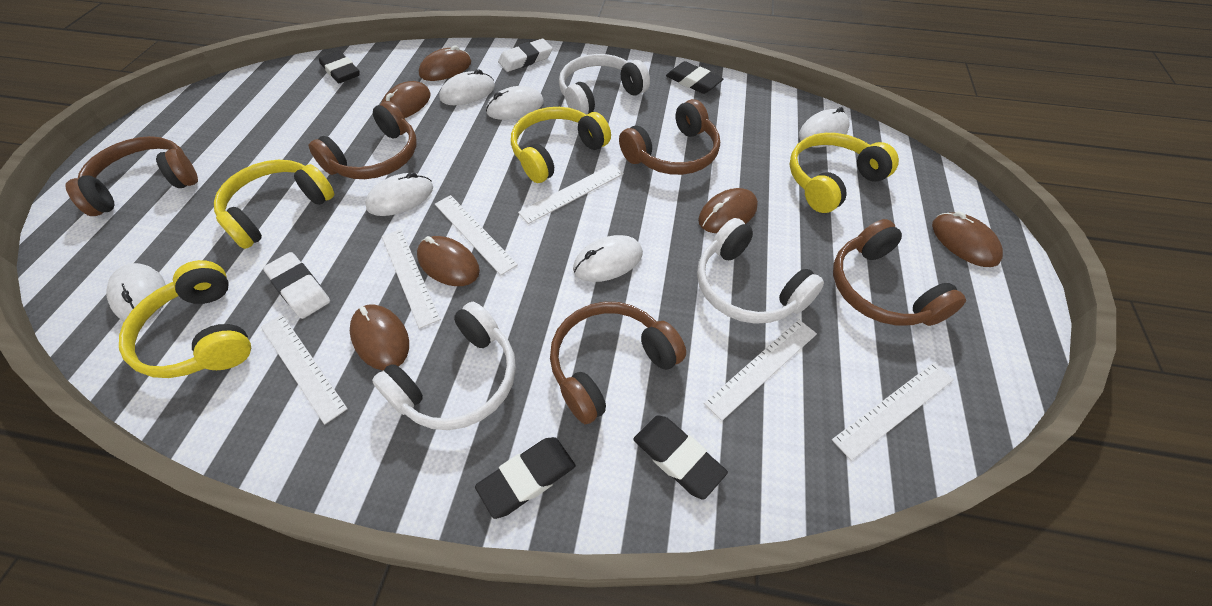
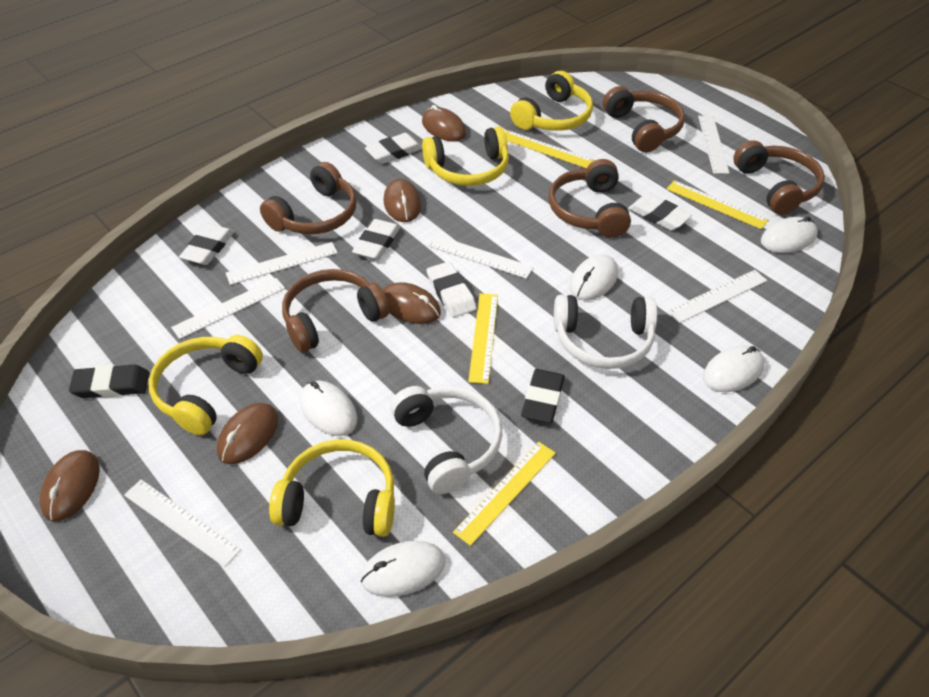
black eraser: [319,51,360,83] [475,437,575,519] [633,415,728,500] [666,61,723,94] = 4 -> [69,365,149,398] [521,369,565,423] = 2
brown mouse: [350,304,409,370] [381,81,431,118] [417,236,480,286] [419,46,471,81] [698,188,758,233] [932,211,1003,267] = 6 -> [40,450,100,521] [217,403,278,464] [382,282,441,324] [383,179,421,222] [422,105,466,142] = 5
white eraser: [263,252,330,319] [498,39,553,72] = 2 -> [179,224,234,265] [352,219,400,260] [365,133,422,164] [427,262,477,317] [628,193,692,230] = 5
white headphones: [372,302,516,430] [559,54,650,115] [697,218,824,324] = 3 -> [390,386,502,494] [554,295,657,369] = 2
white mouse: [106,263,166,322] [365,172,433,216] [439,69,495,105] [486,86,544,120] [573,235,643,282] [799,107,850,147] = 6 -> [300,380,357,436] [360,540,445,597] [570,254,618,300] [703,345,765,392] [761,217,818,253] = 5
yellow ruler: none = 0 -> [453,442,556,546] [468,293,498,384] [505,130,594,168] [666,180,768,229] = 4

